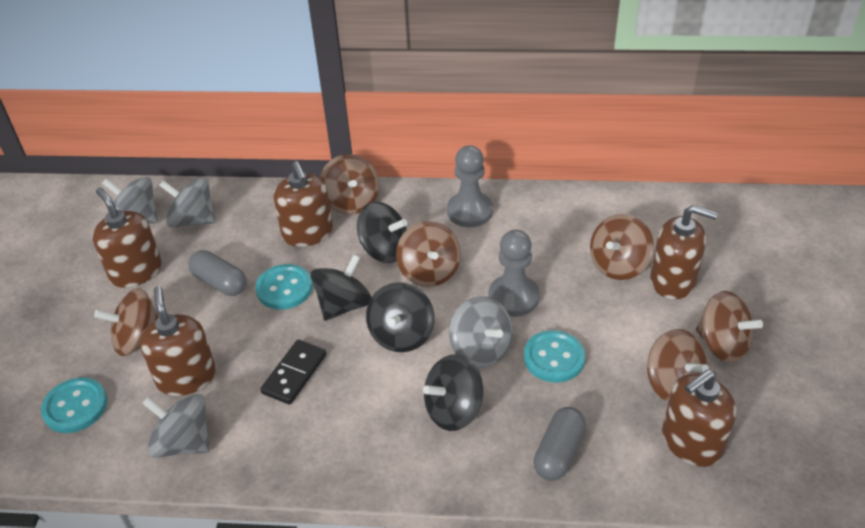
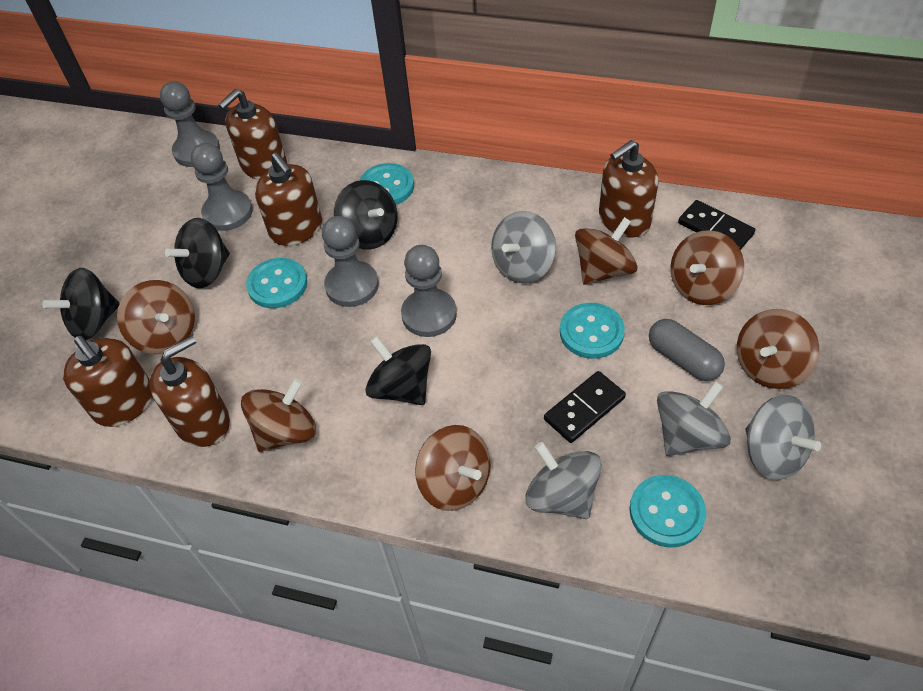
black domino: [260,340,327,405] = 1 -> [544,371,626,443] [678,200,755,250] = 2
grey capsule: [188,250,247,296] [533,407,586,481] = 2 -> [649,319,725,381] = 1
grey pawn: [447,145,493,227] [488,230,539,317] = 2 -> [160,81,220,167] [191,143,253,231] [322,216,379,307] [401,245,457,337] = 4
turquoise button: [41,378,107,433] [256,264,312,310] [524,330,585,383] = 3 -> [246,258,307,308] [359,163,414,205] [560,303,625,359] [629,475,706,547] = 4

